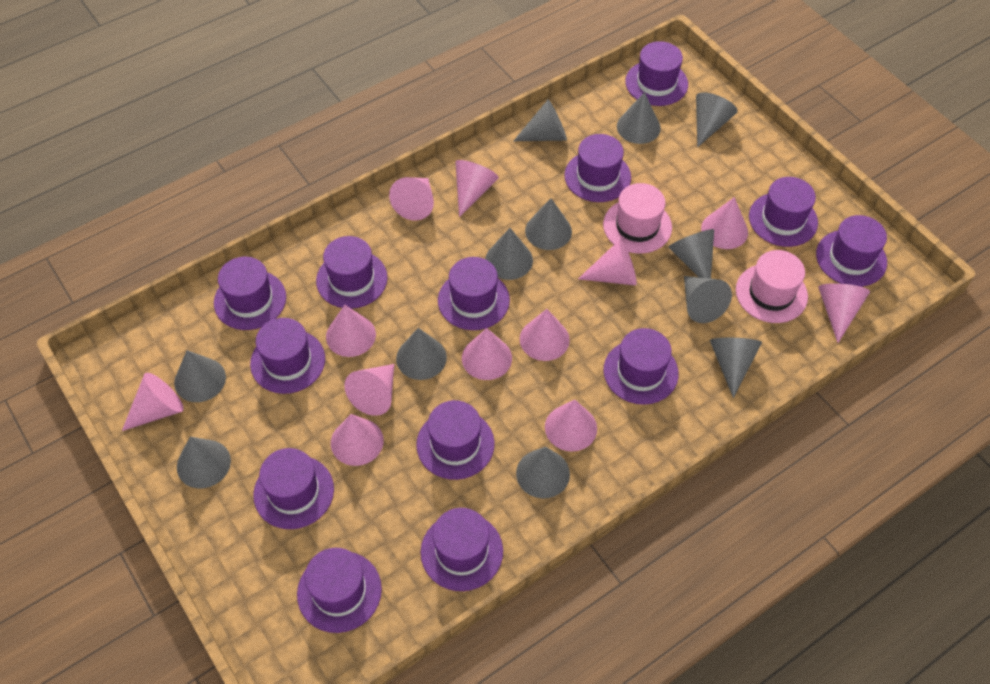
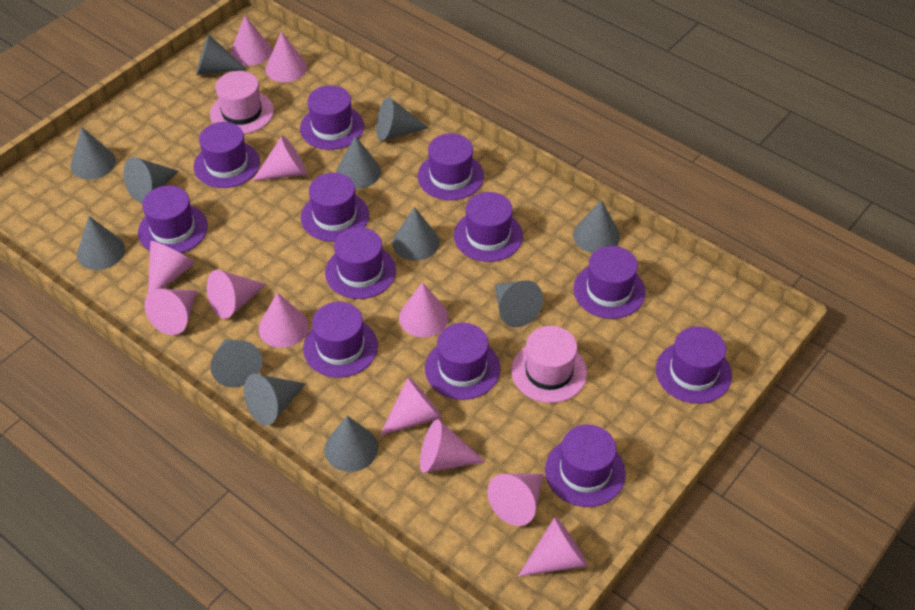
purple hat: [214,257,286,330] [250,318,325,394] [253,448,334,529] [297,548,382,633] [316,236,387,309] [416,400,495,480] [421,508,503,591] [438,257,510,330] [564,134,631,202] [604,328,679,405] [625,41,688,106] [749,177,818,247] [816,215,887,287] = 13 -> [138,185,208,253] [194,122,260,188] [300,85,364,150] [301,173,369,242] [303,302,378,378] [325,227,396,299] [418,133,484,200] [425,323,501,400] [454,192,523,262] [545,424,626,507] [573,246,645,319] [656,326,732,404] = 12

